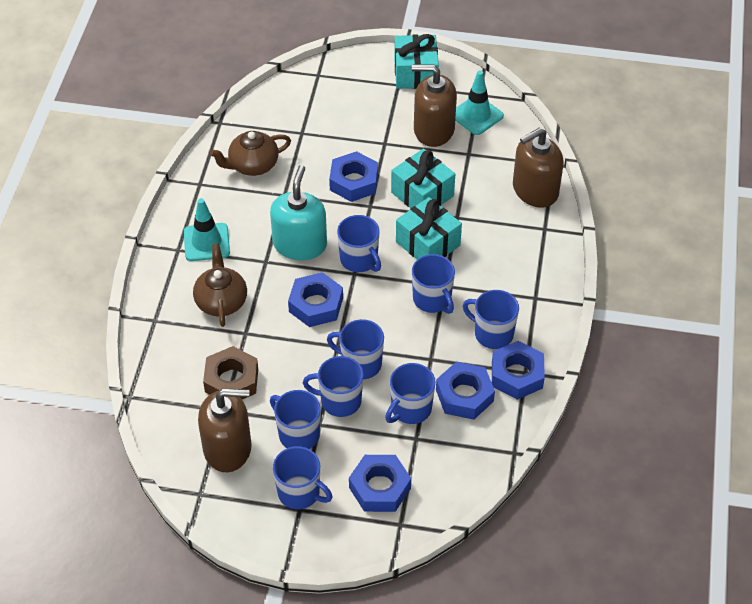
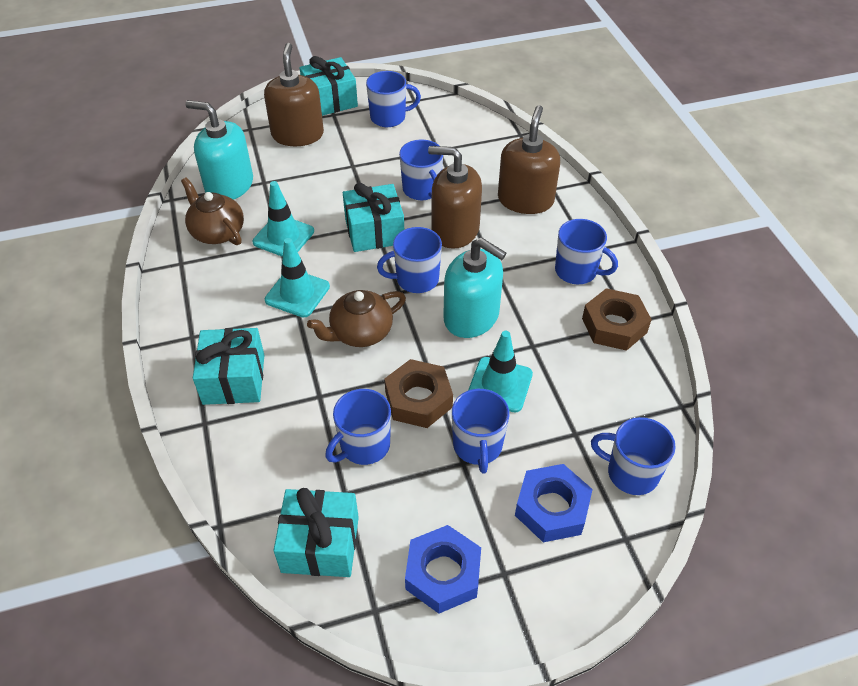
blue mug: [270,390,321,449] [273,446,332,509] [303,356,363,417] [327,319,384,379] [337,215,381,272] [385,363,436,424] [412,254,455,314] [463,290,519,349] = 8 -> [325,389,391,465] [366,71,421,127] [377,227,442,293] [399,139,443,200] [452,389,510,474] [555,219,618,284] [591,417,676,495] = 7
blue nut: [288,272,343,327] [329,151,378,202] [349,455,411,512] [436,362,495,420] [492,341,545,400] = 5 -> [405,525,481,614] [515,464,593,542] = 2
brown nut: [203,346,258,399] = 1 -> [384,359,453,428] [582,288,652,351] = 2
turquoise gift: [391,149,455,208] [394,34,439,89] [396,197,462,259] = 3 -> [193,328,264,405] [273,488,359,577] [299,56,358,116] [343,183,404,252] = 4
turquoise soap dispenser: [270,165,327,260] = 1 -> [185,100,253,200] [443,237,506,338] = 2
turquoise traffic cone: [184,198,230,261] [455,71,504,135] = 2 -> [252,181,314,257] [265,238,330,318] [468,331,533,412] = 3

